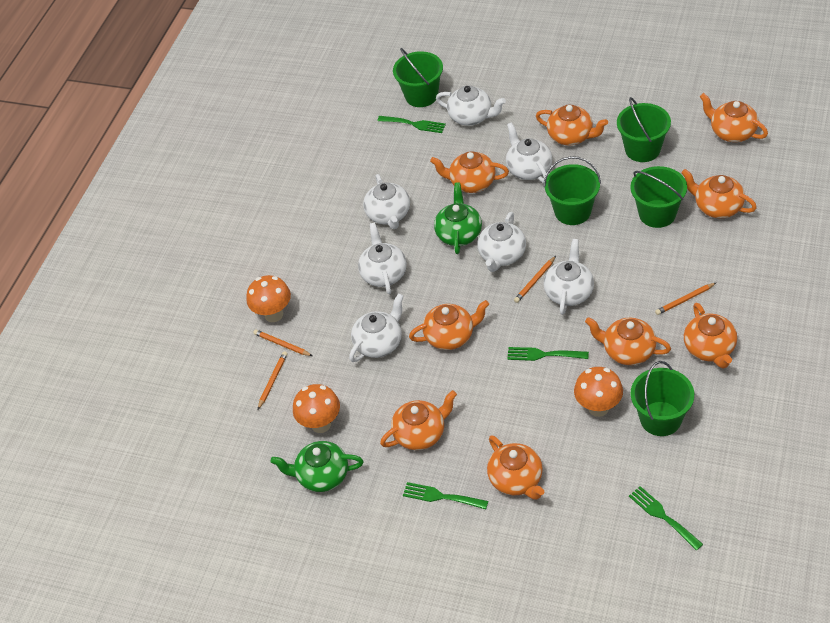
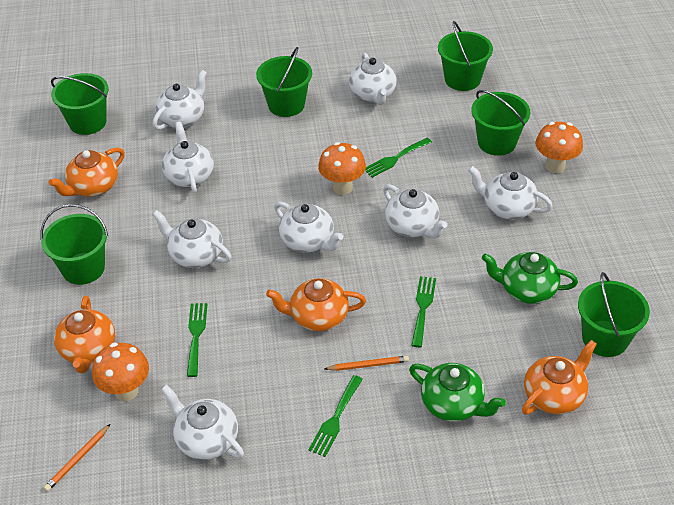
green bucket: [393,48,443,107] [544,156,601,225] [617,97,671,162] [630,166,687,228] [631,361,694,436] = 5 -> [40,204,108,285] [51,73,109,135] [256,47,312,117] [438,21,493,91] [471,90,530,156] [578,272,650,357] = 6
orange pencil: [253,330,312,356] [258,351,288,409] [514,256,556,303] [655,283,716,315] = 4 -> [43,424,110,492] [324,356,409,371] = 2
orange teapot: [380,390,457,450] [409,300,489,350] [430,151,509,193] [487,435,544,500] [536,105,608,145] [585,317,671,365] [681,169,757,218] [684,302,737,369] [700,93,768,142] = 9 -> [48,147,125,197] [54,296,115,373] [266,278,366,331] [522,340,597,415] = 4
white teapot: [349,293,404,362] [358,223,407,294] [363,174,410,229] [436,86,506,125] [477,212,526,272] [506,122,552,183] [543,239,594,315] = 7 -> [152,70,207,130] [152,210,231,268] [161,385,244,460] [162,122,214,193] [274,201,343,253] [349,53,397,105] [383,184,447,238] [468,166,553,220] = 8

